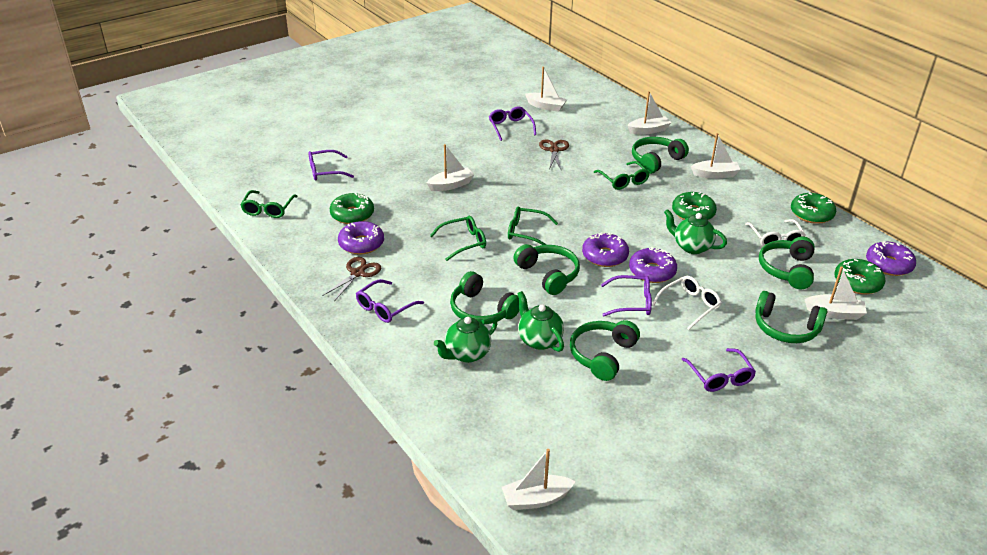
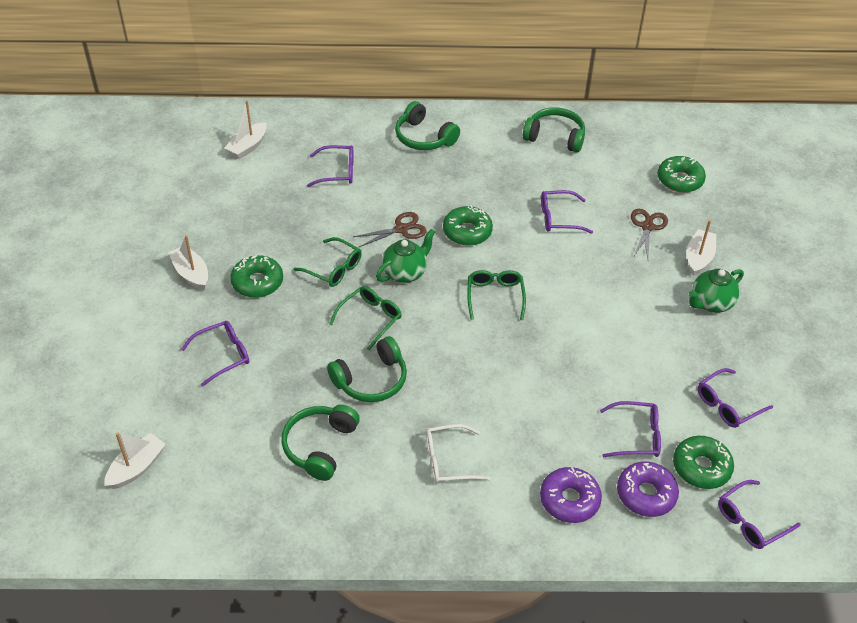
green glasses: [240,190,298,218] [430,216,486,261] [508,207,558,245] [594,161,650,190] = 4 -> [293,237,362,287] [329,286,402,350] [467,270,526,320] = 3
green headphones: [450,271,519,325] [513,244,580,295] [570,320,640,381] [632,137,689,174] [755,291,828,343] [759,236,815,289] = 6 -> [281,405,360,481] [327,336,407,402] [395,101,460,150] [523,107,585,153] = 4
green teapot: [434,317,497,363] [517,291,564,352] [664,209,727,254] = 3 -> [376,229,435,283] [689,269,744,313] = 2
purple donut: [338,221,384,255] [582,232,629,267] [629,247,677,283] [866,241,916,276] = 4 -> [540,467,602,523] [617,462,679,517] = 2
purple glasses: [308,150,354,180] [356,279,424,323] [489,107,536,141] [601,275,652,316] [682,348,756,392] = 5 -> [181,321,249,387] [307,145,353,187] [541,190,593,234] [600,401,661,457] [698,368,773,428] [718,480,801,549] = 6
white boat: [427,144,474,191] [502,449,576,510] [525,66,567,112] [627,91,671,135] [691,133,740,179] [804,266,867,320] = 6 -> [104,432,166,489] [168,235,208,290] [224,100,267,159] [687,220,716,276] = 4
white glasses: [652,276,722,330] [745,219,806,246] = 2 -> [426,424,491,483] = 1

